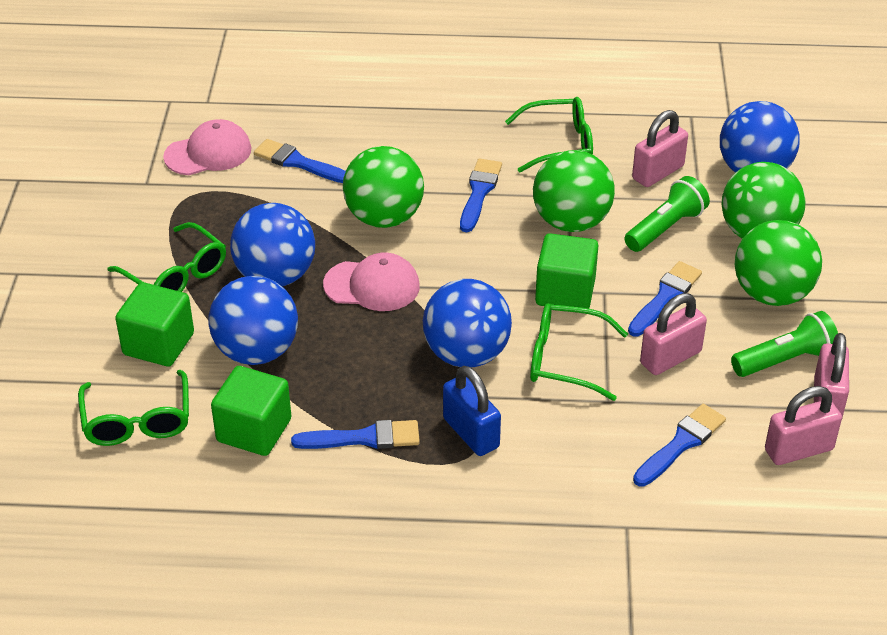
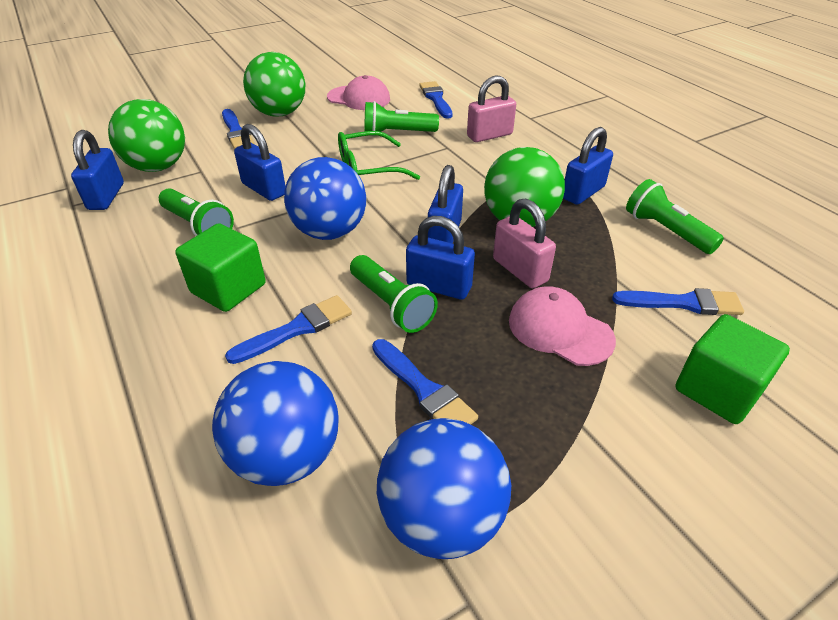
blue ball: [208,276,298,365] [230,203,315,286] [423,279,512,367] [720,101,800,173] = 4 -> [212,361,339,486] [284,157,366,240] [377,418,511,559] = 3
blue padlock: [443,366,501,456] = 1 -> [71,130,124,210] [234,124,286,201] [406,216,475,300] [428,165,463,243] [563,127,613,205] = 5
green ball: [343,146,424,228] [533,150,615,232] [721,162,805,239] [735,220,822,306] = 4 -> [108,99,185,172] [243,52,305,117] [484,147,565,227] = 3
green cube: [115,282,194,367] [211,366,291,456] [535,233,599,308] = 3 -> [175,223,266,312] [675,314,790,424] = 2
green flashlight: [624,176,710,252] [731,311,838,377] = 2 -> [159,188,234,236] [350,255,438,333] [364,101,439,136] [626,179,724,254] = 4
green glasses: [78,370,189,446] [108,222,226,292] [505,97,593,173] [530,303,628,401] = 4 -> [338,131,420,180] = 1
pink padlock: [632,110,688,187] [640,293,707,375] [765,386,842,465] [814,333,849,421] = 4 -> [467,76,516,142] [493,198,556,288] = 2

